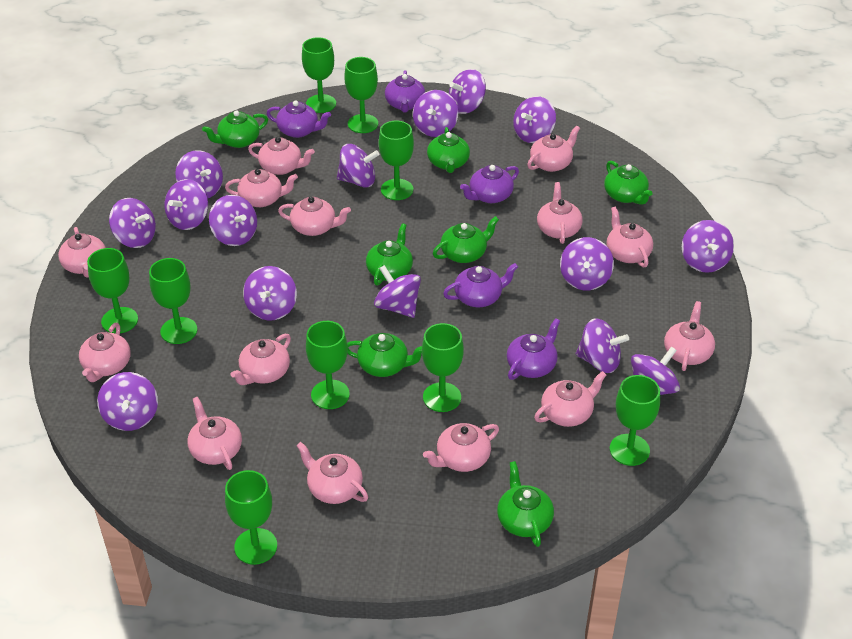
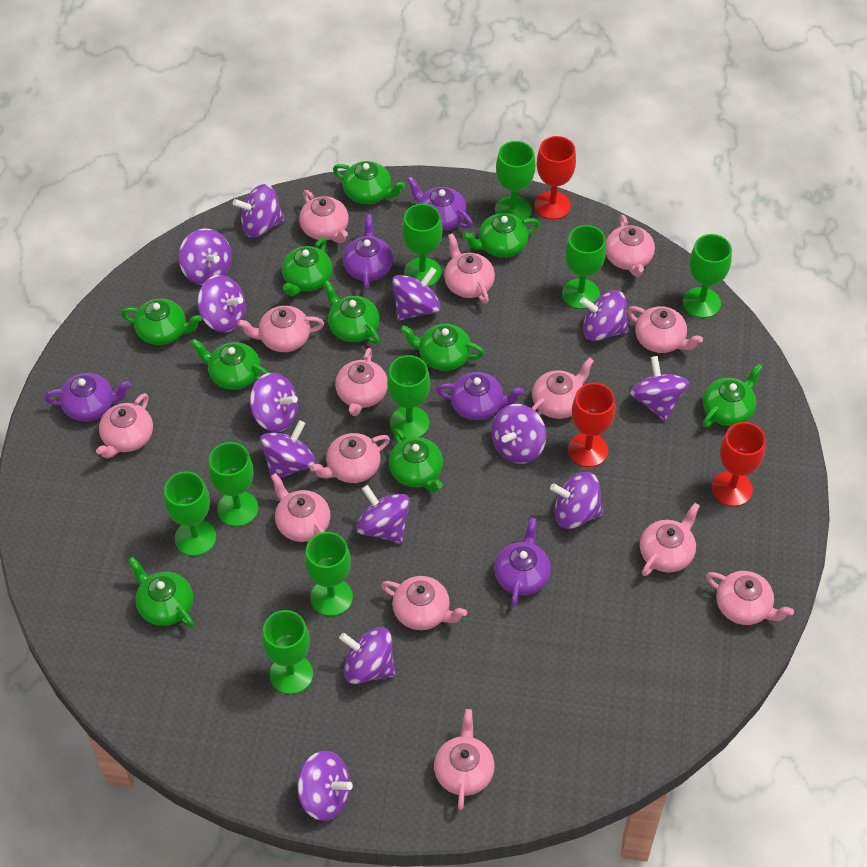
green teapot: [202,110,268,148] [347,333,422,377] [366,223,413,286] [427,127,470,173] [433,216,499,263] [497,461,554,547] [604,161,653,205] = 7 -> [121,299,202,345] [128,557,194,627] [191,339,269,390] [282,238,332,296] [323,280,380,344] [333,161,405,204] [389,429,443,493] [400,324,485,371] [463,213,539,258] [703,363,763,427] = 10
purple spinning top: [97,372,158,431] [109,198,156,248] [165,179,208,230] [175,150,223,198] [209,195,257,246] [243,266,297,320] [337,144,379,187] [374,265,421,318] [413,90,458,137] [449,69,486,114] [513,96,556,143] [560,237,614,290] [576,318,629,373] [631,346,680,395] [682,220,734,273] = 15 -> [179,228,232,285] [197,275,246,332] [233,184,285,238] [250,373,298,432] [260,420,315,481] [297,751,353,821] [339,627,395,684] [356,485,410,543] [392,267,441,321] [491,404,547,464] [550,472,603,529] [580,290,629,341] [630,356,689,422] = 13
red goblet: none = 0 -> [534,136,576,220] [568,383,615,467] [712,422,766,506] = 3

